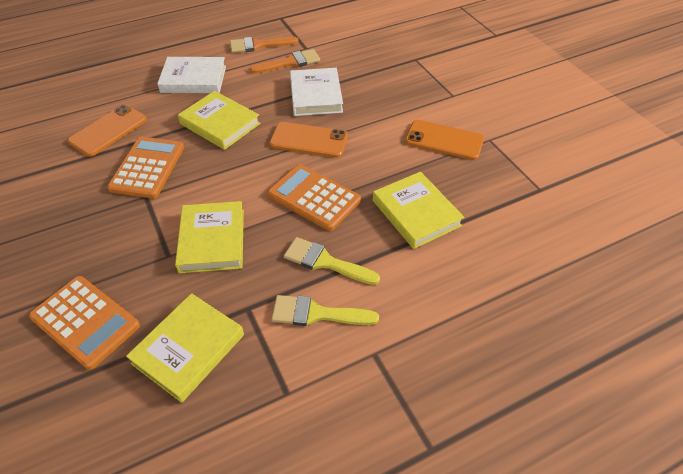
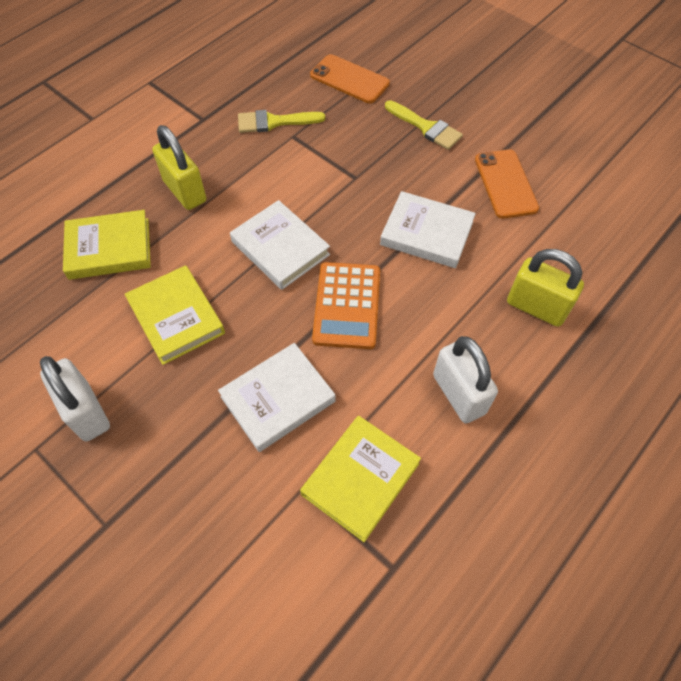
orange brush: [230,37,299,53] [250,49,320,73] = 2 -> none = 0
orange calculator: [29,276,140,370] [107,137,184,198] [268,164,361,231] = 3 -> [312,262,380,349] = 1
orange phone: [68,105,147,156] [269,122,348,158] [405,120,484,160] = 3 -> [310,54,390,103] [475,149,539,219] = 2
white book: [157,57,226,93] [290,68,343,116] = 2 -> [218,343,336,452] [230,200,330,290] [380,191,476,268] = 3
white padlock: none = 0 -> [40,356,110,441] [433,336,498,423] = 2
yellow book: [126,293,244,403] [175,201,244,273] [178,91,260,150] [373,172,464,249] = 4 -> [63,210,151,280] [125,265,225,365] [300,416,421,542] = 3
yellow padlock: none = 0 -> [152,125,206,210] [507,249,584,327] = 2

